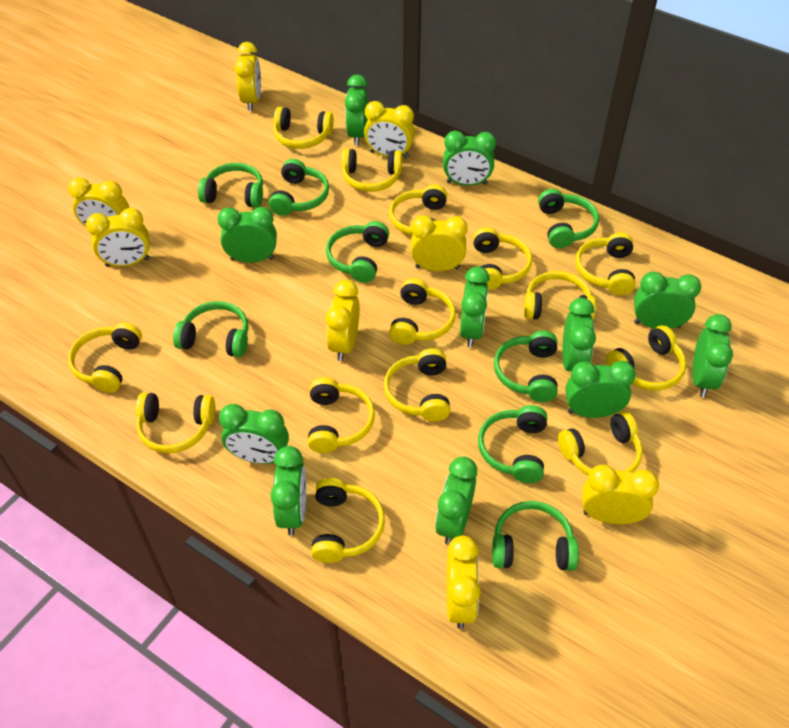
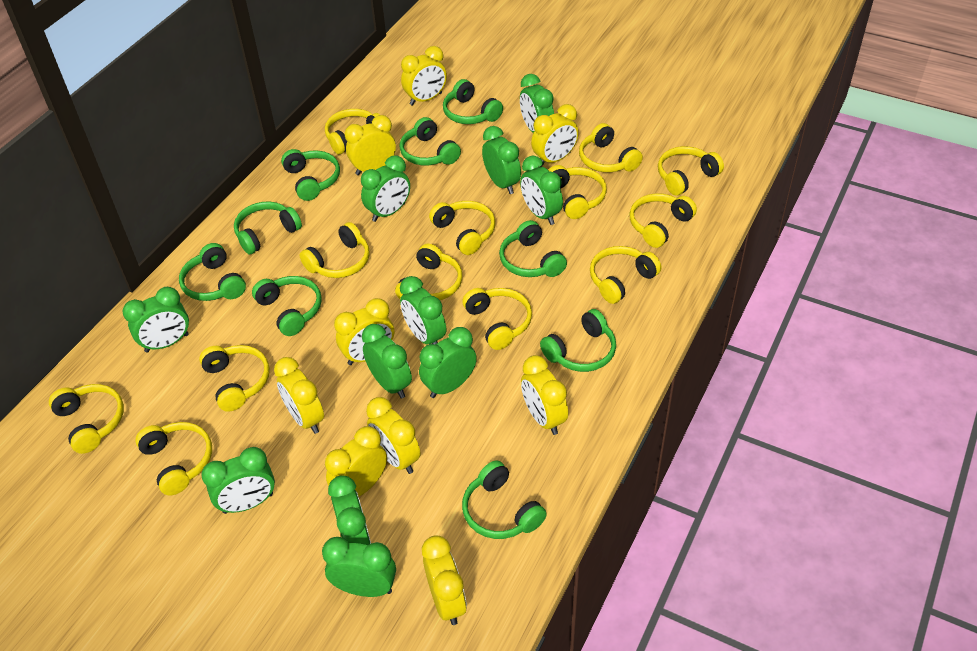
green headphones: [173,301,248,357] [198,163,263,208] [269,159,329,216] [326,221,389,283] [478,405,547,483] [492,501,579,571] [494,331,558,402] [538,189,599,248] = 8 -> [179,243,246,301] [234,202,302,254] [252,276,322,336] [281,149,340,201] [400,117,461,165] [443,79,503,124] [462,460,547,539] [499,220,567,277] [540,309,616,372] = 9
yellow clock: [68,177,129,227] [86,208,150,267] [235,42,261,111] [326,280,360,361] [364,101,415,158] [411,215,468,271] [447,535,481,629] [582,465,659,524] = 8 -> [274,357,324,434] [325,426,387,497] [334,298,394,365] [345,115,396,175] [366,397,421,474] [401,46,447,106] [422,536,467,625] [521,355,568,435] [531,104,579,167] = 9
yellow headphones: [68,322,142,393] [136,392,215,453] [273,107,334,149] [308,377,375,453] [311,478,385,563] [341,149,402,192] [384,348,450,421] [389,185,447,235] [389,278,456,345] [473,227,532,290] [524,271,596,320] [558,412,643,476] [575,232,636,295] [606,325,686,391] = 14 -> [49,384,124,454] [135,422,212,496] [199,345,270,412] [300,222,370,278] [325,109,380,154] [395,244,462,300] [429,201,495,255] [462,288,532,350] [548,165,607,219] [579,123,643,172] [590,246,661,304] [630,193,697,248] [658,146,724,195] = 13

